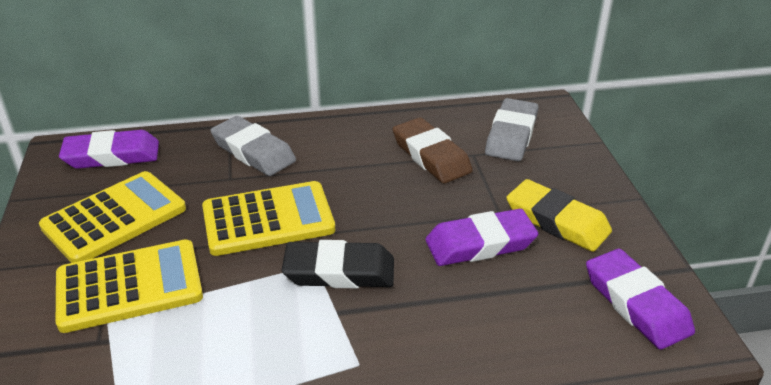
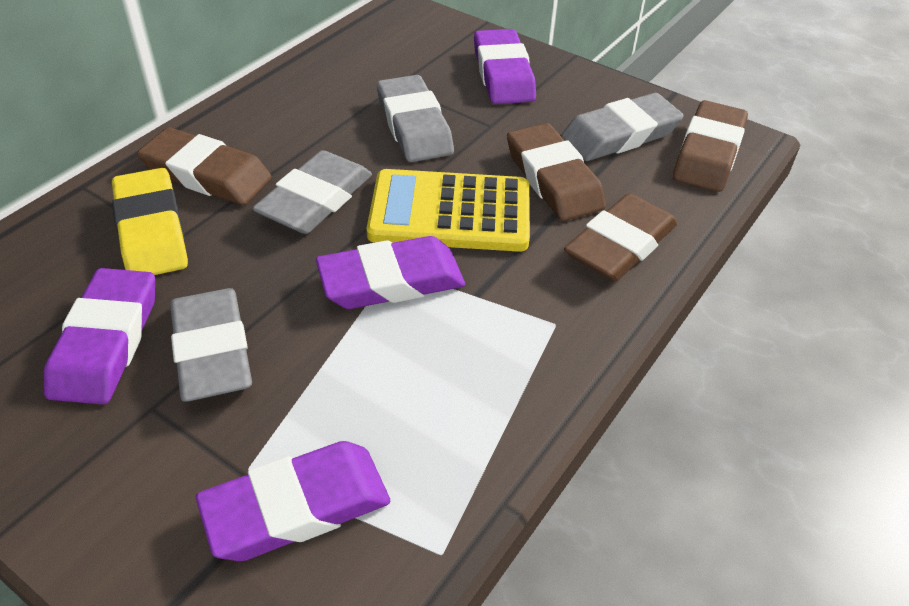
black eraser: [282,240,394,288] = 1 -> none = 0
brown eraser: [393,117,473,184] = 1 -> [137,127,272,205] [507,123,606,221] [564,193,677,281] [673,100,748,192] = 4
grey eraser: [210,116,296,176] [485,98,538,161] = 2 -> [170,288,252,402] [252,150,372,234] [377,75,454,162] [561,93,684,161] = 4
purple eraser: [59,130,159,169] [426,209,538,266] [586,249,695,350] = 3 -> [44,268,155,405] [196,441,390,561] [316,236,465,309] [474,29,536,104] = 4
yellow calculator: [39,171,186,263] [56,239,203,333] [202,181,335,256] = 3 -> [367,169,530,252] = 1

